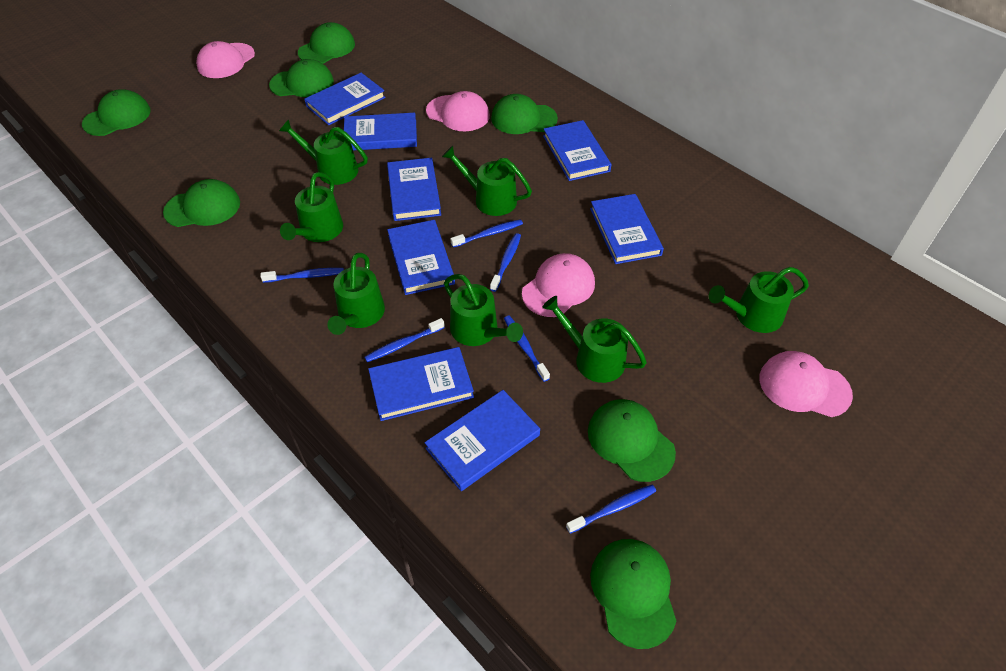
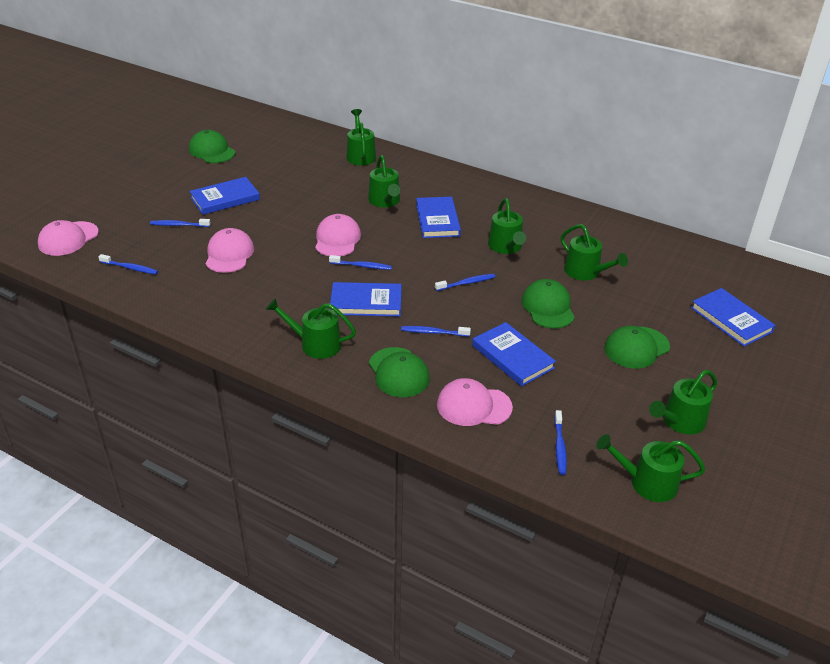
blue book: [304,73,386,125] [344,113,417,150] [368,347,474,421] [387,158,441,221] [387,220,455,295] [425,390,540,491] [543,120,612,181] [590,194,664,264] = 8 -> [189,177,260,215] [330,282,402,317] [416,197,461,238] [472,322,556,386] [691,288,776,346] = 5
green cap: [82,89,151,136] [163,179,240,227] [269,59,334,97] [298,22,355,64] [491,94,558,134] [588,399,676,482] [590,539,677,649] = 7 -> [189,130,236,163] [369,347,430,397] [521,279,575,328] [604,326,670,369] = 4

